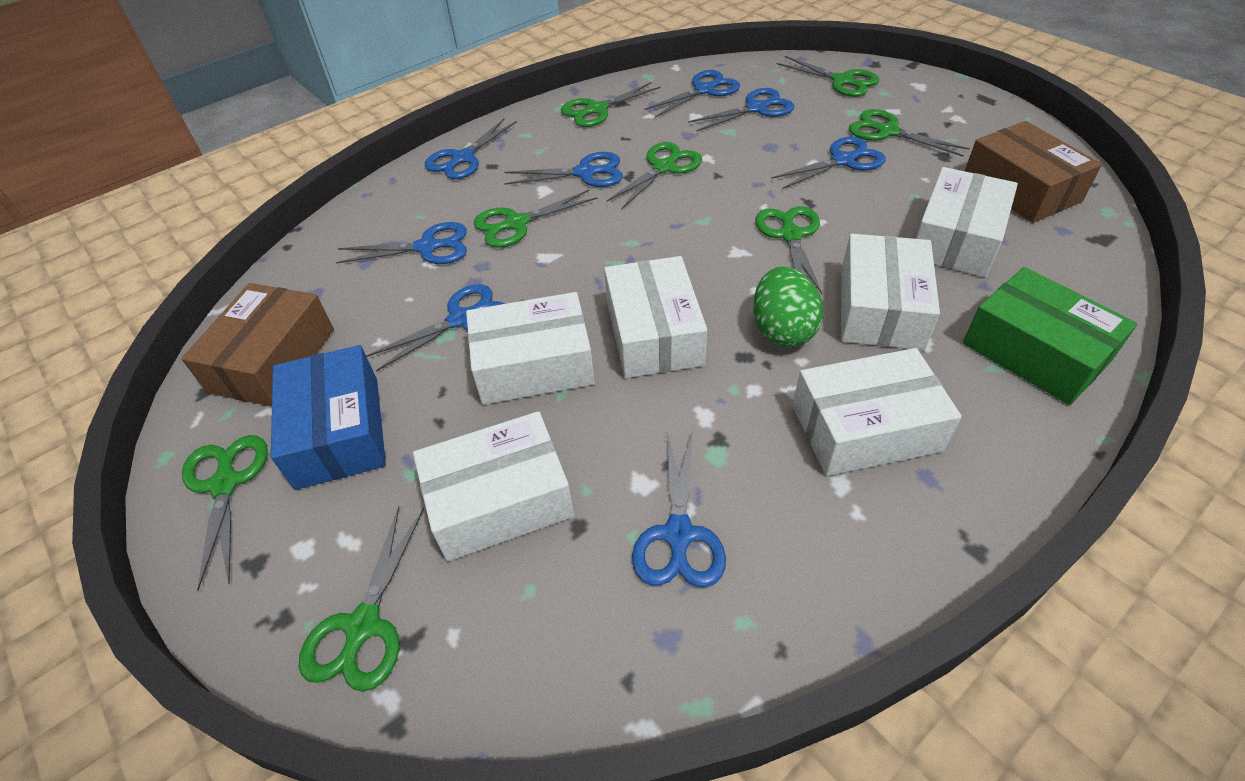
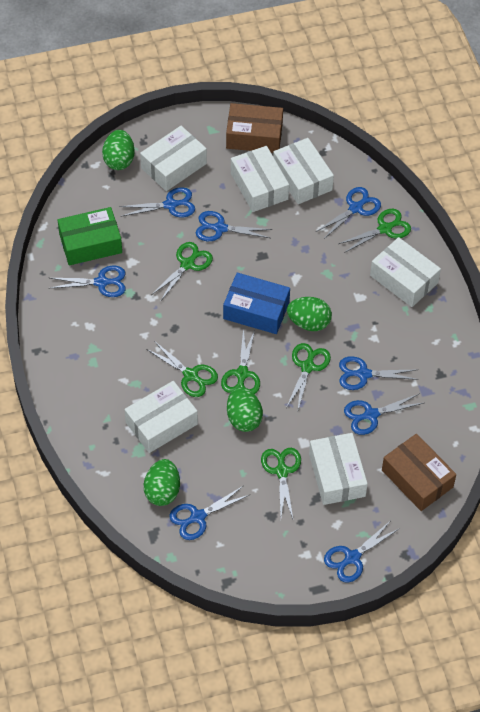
green egg: [753,267,823,347] = 1 -> [102,130,135,170] [144,459,180,506] [227,387,263,432] [287,297,332,331] = 4
green scissors: [182,435,268,591] [299,506,424,692] [474,190,598,248] [561,82,661,127] [606,142,702,210] [755,206,822,294] [777,56,879,97] [849,109,970,157] = 8 -> [146,341,218,397] [151,242,213,302] [221,328,260,394] [261,448,301,519] [286,343,331,410] [339,209,411,253] = 6

